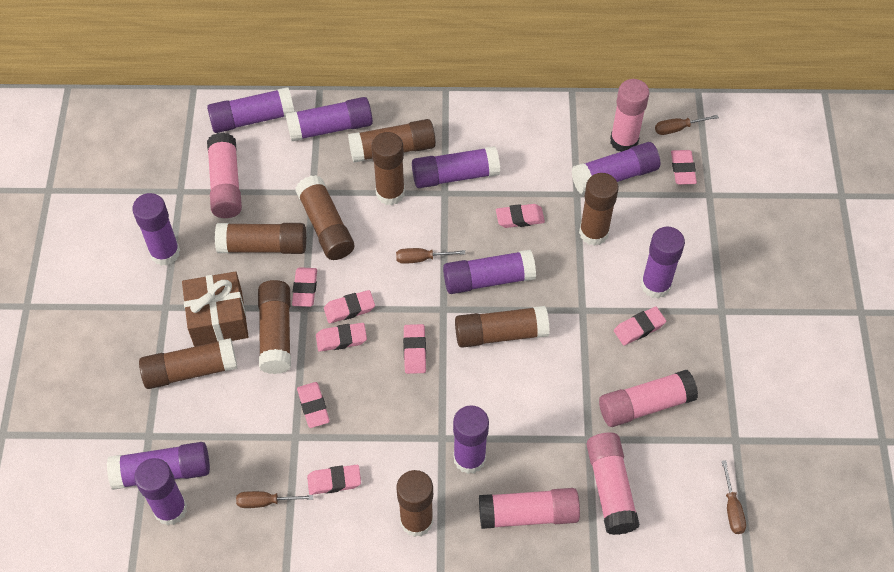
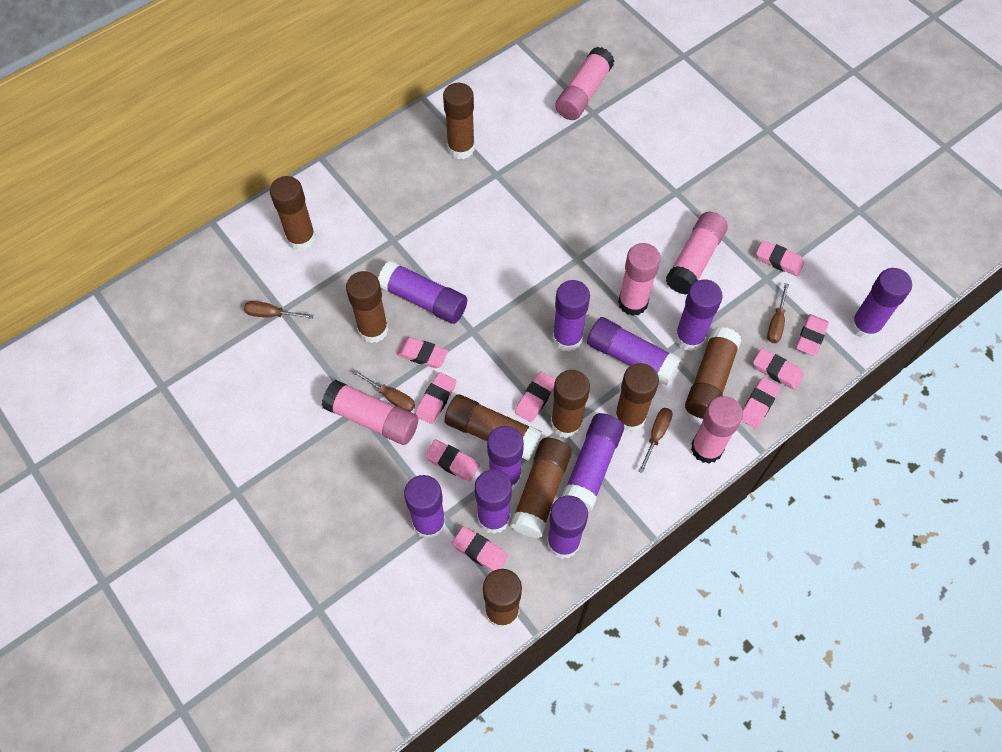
brown gift: [182,271,249,347] = 1 -> none = 0

